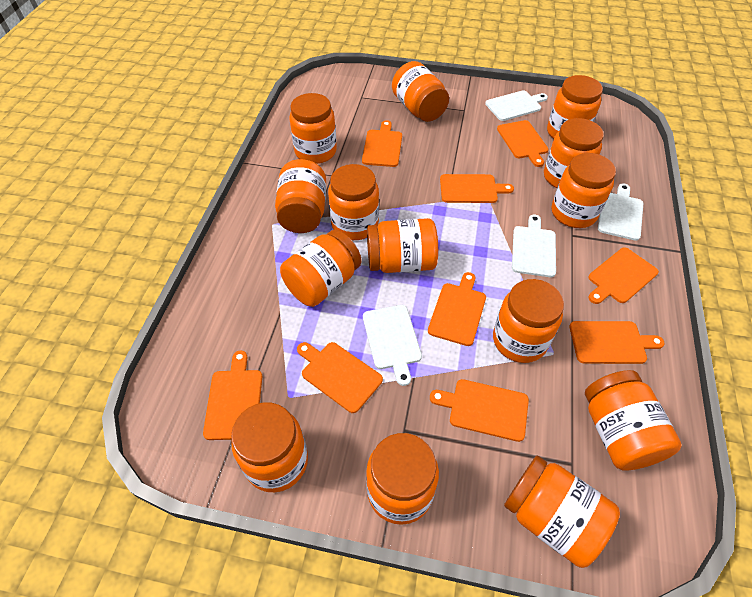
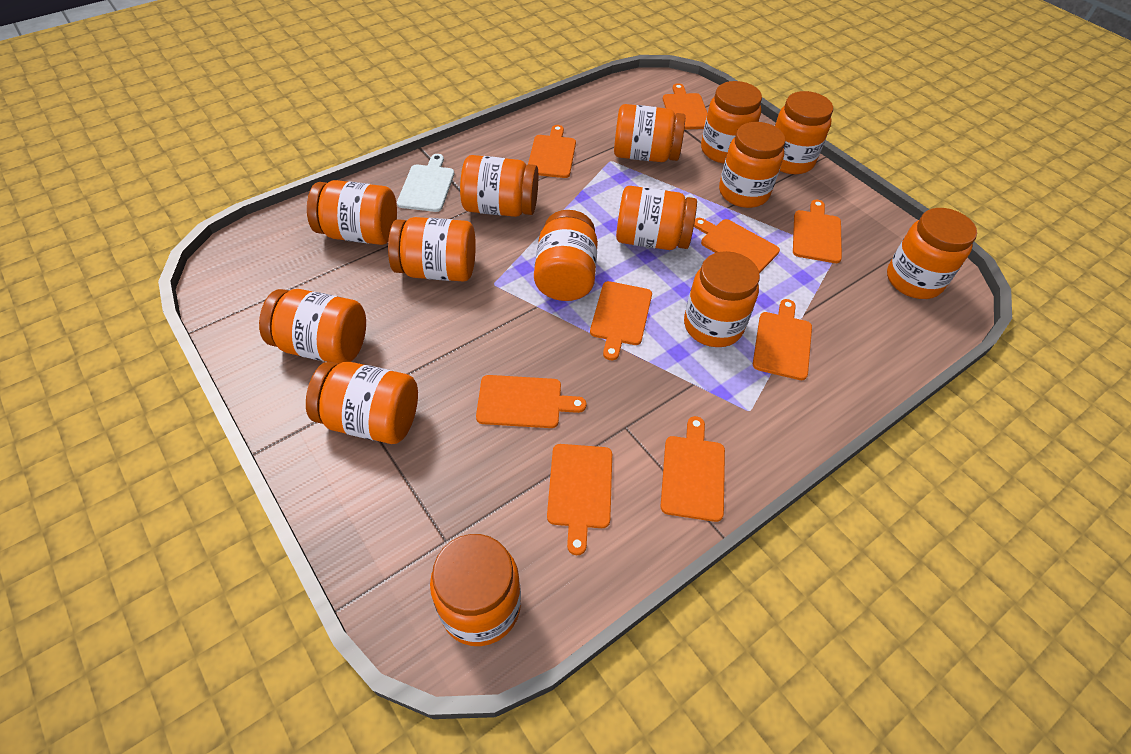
white cutting board: [363,305,422,386] [485,91,548,121] [512,215,556,277] [598,184,643,241] = 4 -> [397,154,454,212] = 1

